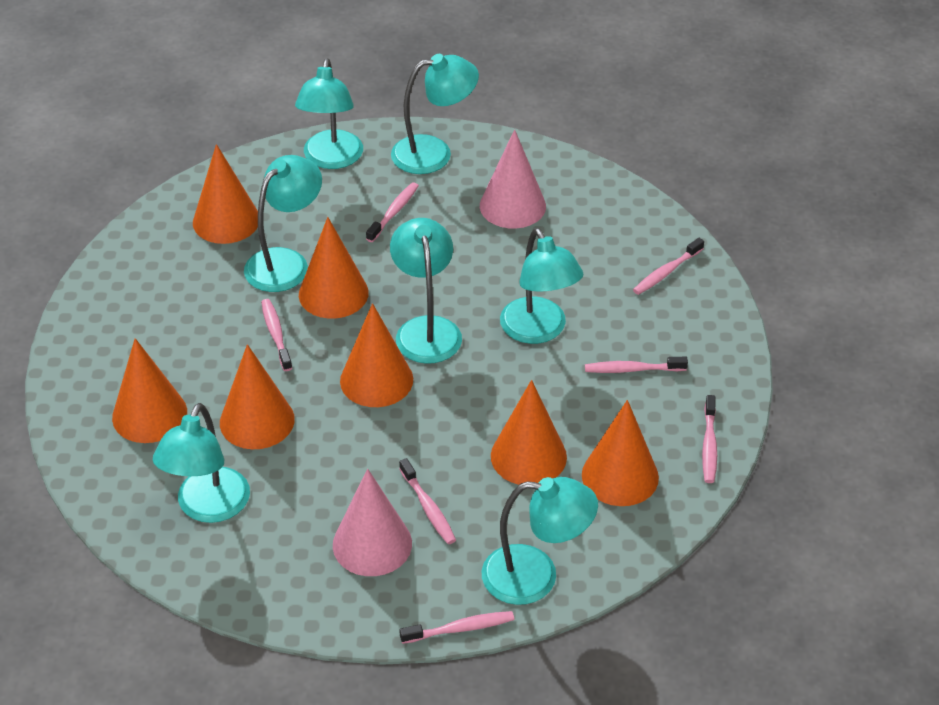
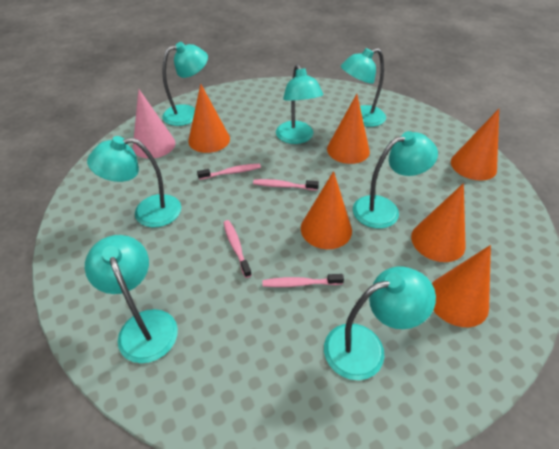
orange cone: [112,338,187,443] [193,144,258,244] [220,344,295,449] [299,217,369,319] [340,303,413,407] [491,380,567,485] [582,400,659,506] = 7 -> [188,84,230,153] [301,171,352,249] [327,94,370,164] [411,183,466,262] [432,245,491,327] [451,109,499,181] = 6
pink cone: [333,469,412,576] [480,129,546,229] = 2 -> [133,89,176,159] = 1
pink toothbrush: [261,299,292,371] [366,182,419,242] [399,458,456,544] [399,611,514,644] [585,357,688,373] [633,238,704,295] [702,395,717,483] = 7 -> [197,163,261,180] [223,220,252,278] [253,179,319,191] [262,274,344,287] = 4

